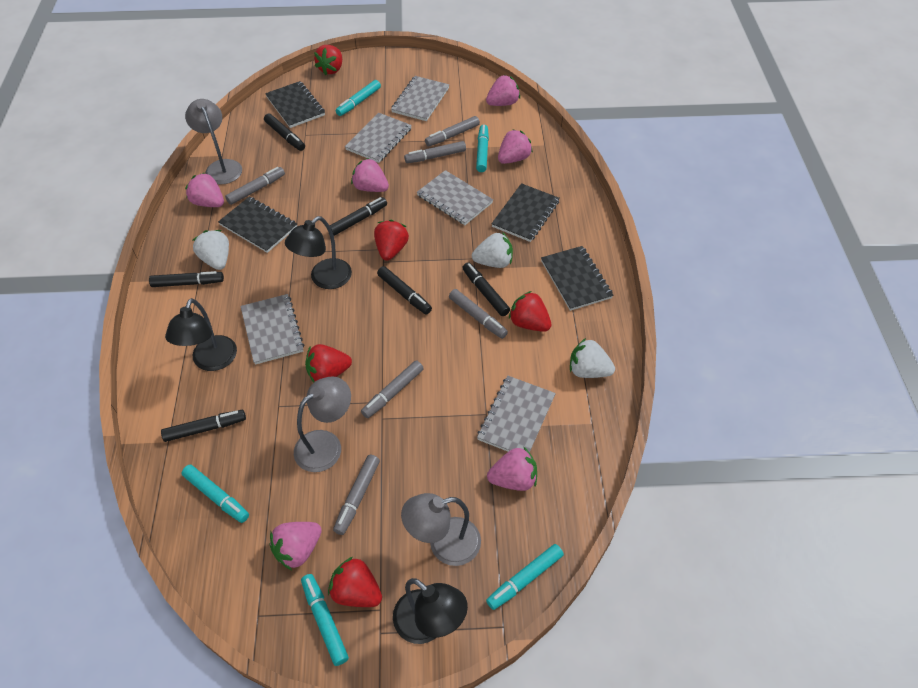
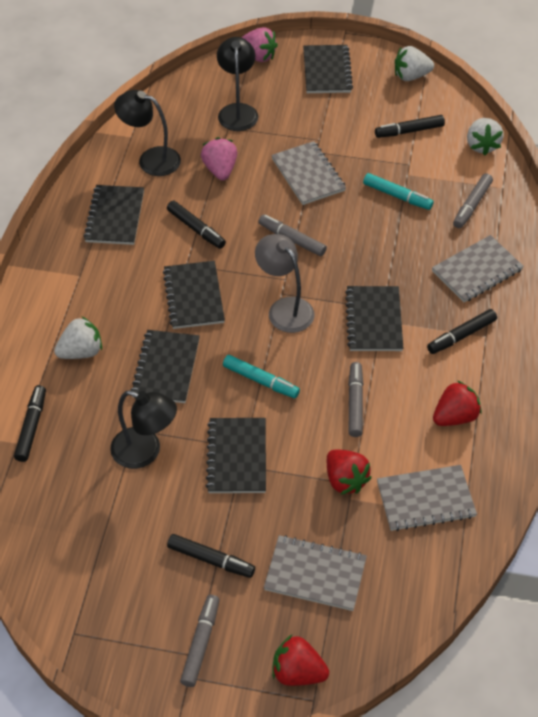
black marker: [149,271,224,287] [161,410,246,442] [264,113,305,151] [330,197,387,236] [377,266,432,314] [462,262,510,316] = 6 -> [14,385,46,462] [167,201,226,249] [167,534,255,578] [375,115,445,138] [427,309,497,354] = 5
black notebook: [218,197,297,253] [265,81,325,128] [491,183,560,242] [541,246,613,311] = 4 -> [84,185,144,245] [131,330,200,403] [163,261,225,329] [206,418,266,493] [303,45,353,93] [345,286,403,351] = 6
grey lamp: [185,99,242,185] [294,376,351,472] [401,493,481,566] = 3 -> [255,234,314,333] = 1
grey marker: [225,167,285,205] [333,455,380,535] [361,360,424,418] [404,141,466,163] [425,116,480,146] [449,289,508,339] = 6 -> [180,595,219,687] [258,215,327,256] [348,362,364,437] [453,173,493,228] = 4
grey notebook: [241,294,304,365] [345,112,412,163] [391,76,449,121] [417,170,493,225] [477,375,556,453] = 5 -> [264,535,367,611] [271,141,346,205] [377,465,477,531] [432,235,524,303] = 4
pink strawberry: [185,173,224,207] [270,522,322,570] [351,158,389,192] [486,75,520,106] [487,446,537,491] [498,129,533,164] = 6 -> [201,137,237,181] [241,27,278,62] = 2
red strawberry: [305,344,352,383] [314,45,342,75] [328,557,382,607] [374,220,409,261] [509,291,551,332] = 5 -> [272,635,329,686] [327,449,372,495] [433,380,481,426] = 3
turquoise marker: [181,465,249,523] [301,574,349,666] [336,80,381,116] [476,125,489,172] [486,544,564,610] = 5 -> [223,355,300,398] [363,173,434,210] = 2

